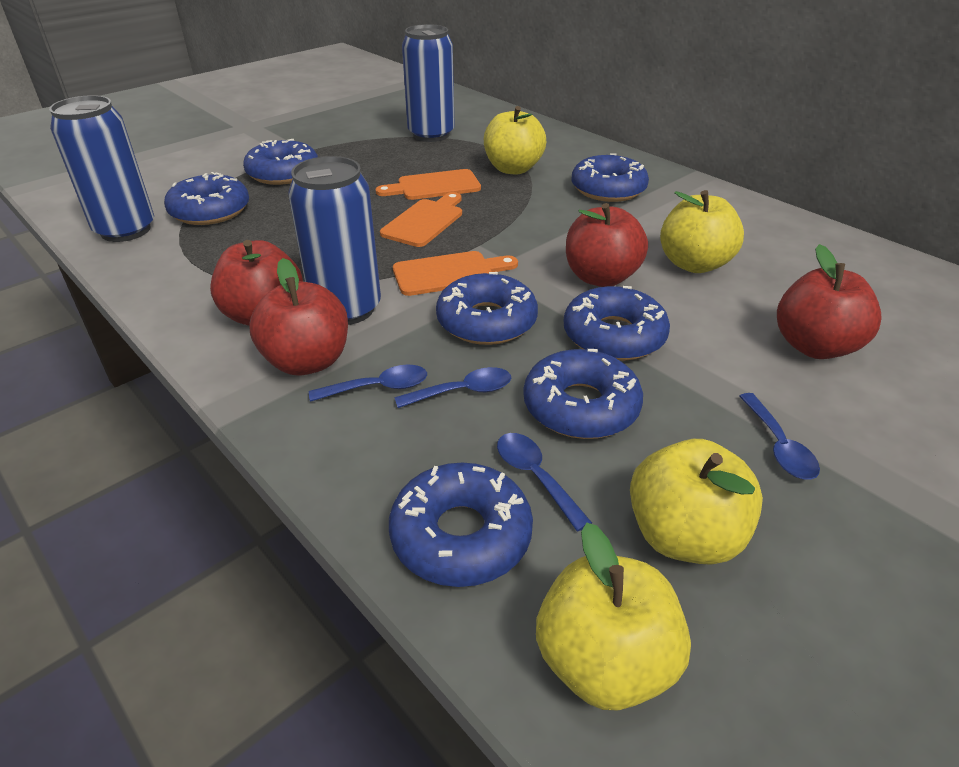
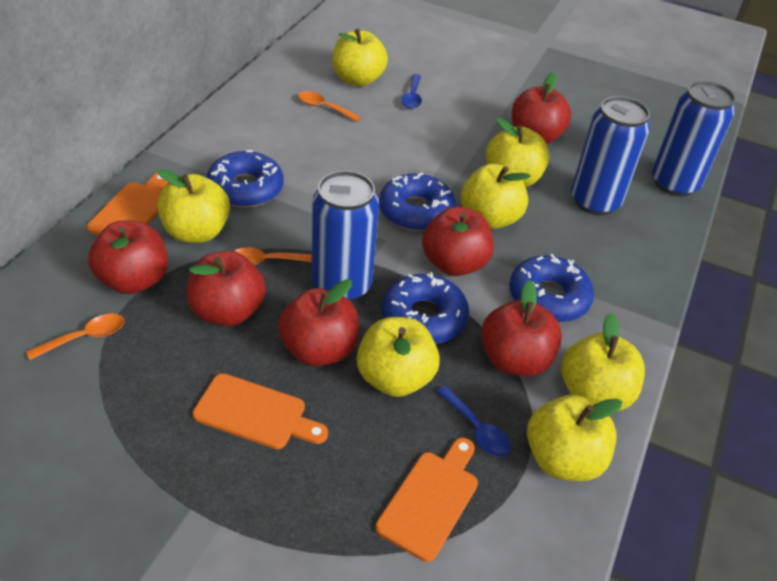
blue donut: [164,172,249,225] [243,139,318,185] [389,463,533,587] [436,272,538,345] [523,349,643,439] [564,286,670,361] [572,153,649,202] = 7 -> [206,150,283,208] [379,173,456,231] [382,272,469,344] [509,254,594,322] = 4
blue spoon: [309,364,427,402] [394,367,511,408] [497,433,592,531] [739,393,820,480] = 4 -> [401,74,422,109] [436,385,511,457] = 2
orange spoon: none = 0 -> [26,313,125,360] [234,247,312,265] [298,91,361,122] = 3
red apple: [210,240,303,326] [249,258,348,376] [566,203,648,287] [777,244,882,359] = 4 -> [88,221,168,294] [186,251,266,326] [278,279,359,366] [422,207,494,276] [481,280,562,376] [512,72,571,144] = 6
yellow apple: [484,106,546,174] [536,523,691,710] [630,439,763,565] [660,190,744,273] = 4 -> [157,169,230,243] [332,29,388,86] [357,317,440,397] [461,164,531,229] [486,118,550,187] [527,395,622,481] [561,313,645,411] = 7

